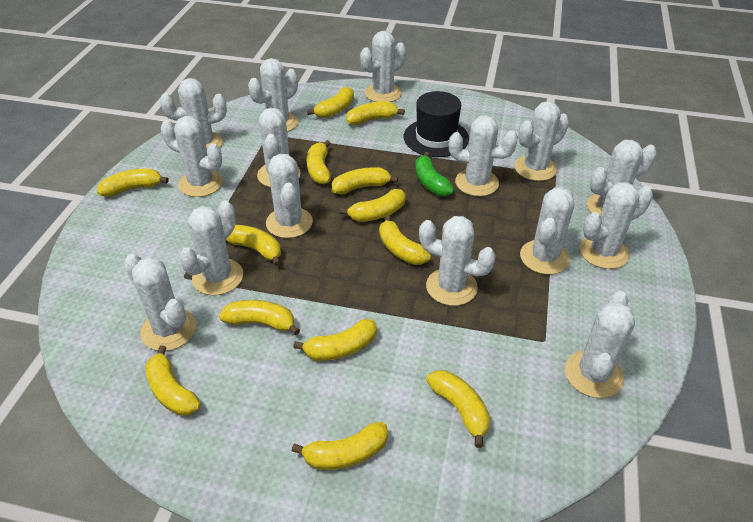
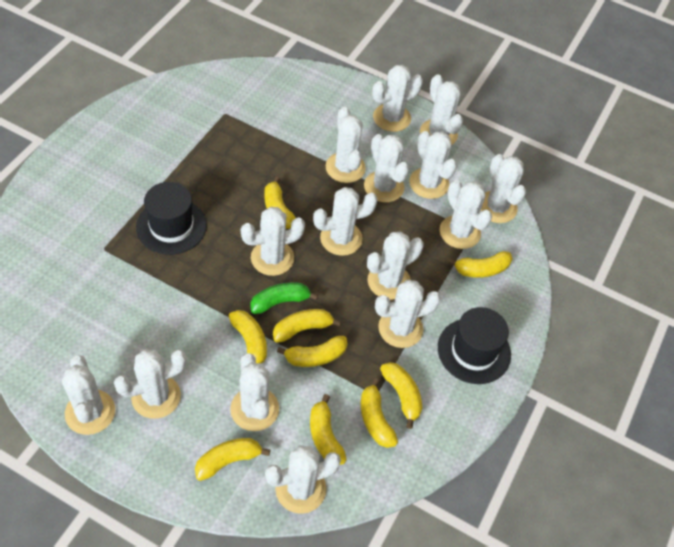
black hat: [404,91,469,157] = 1 -> [136,182,207,255] [438,307,511,384] = 2
yellow banana: [97,169,169,197] [145,346,201,416] [219,300,300,335] [226,225,281,266] [292,422,388,470] [293,319,377,361] [307,87,354,118] [307,140,331,184] [332,167,398,195] [340,189,406,222] [346,101,405,125] [379,215,431,265] [426,370,490,448] = 13 -> [195,438,270,481] [229,310,267,363] [264,176,296,229] [273,309,341,343] [277,336,348,367] [310,394,347,465] [361,378,398,448] [380,362,422,429] [448,251,512,278] = 9

